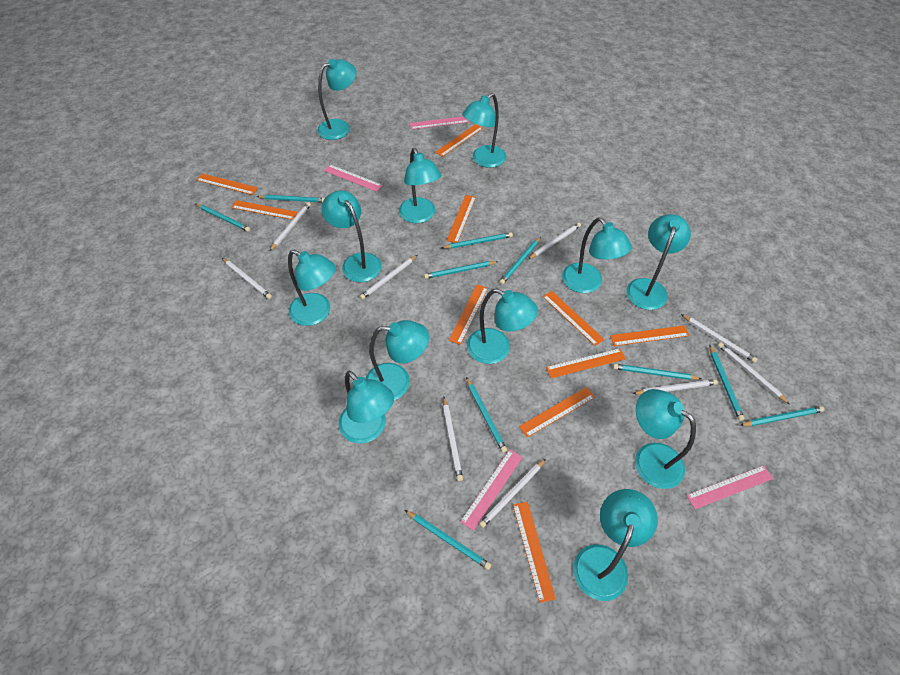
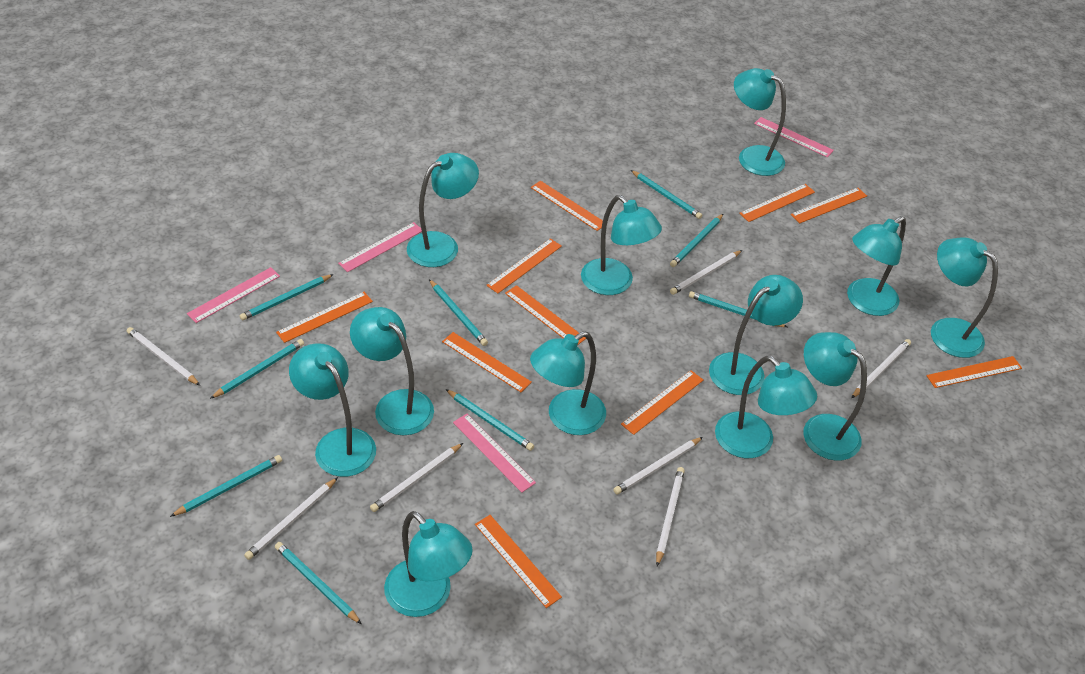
turquoise pencil: [196,204,250,232] [256,195,325,203] [405,510,491,570] [424,261,499,279] [442,232,513,249] [466,377,507,453] [500,237,541,285] [613,364,702,380] [710,345,744,421] [739,406,825,426] = 10 -> [170,455,282,517] [210,339,304,399] [240,274,334,321] [275,542,362,624] [429,279,488,346] [446,389,534,451] [631,170,702,219] [670,214,723,267] [689,291,787,327] = 9
white pencil: [222,258,272,299] [270,202,311,251] [360,255,417,300] [443,397,463,481] [479,459,546,528] [528,223,581,259] [632,379,718,395] [681,314,758,363] [717,342,790,404] = 9 -> [127,327,200,385] [244,477,338,560] [370,443,463,512] [613,437,703,495] [656,467,685,566] [670,250,742,295] [851,339,911,398] = 7

